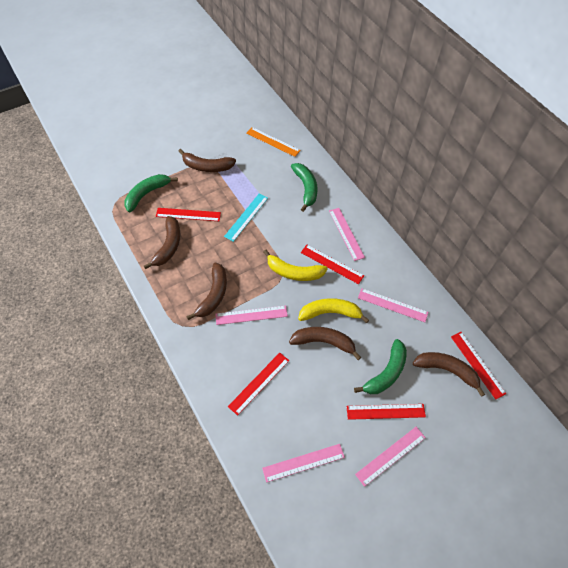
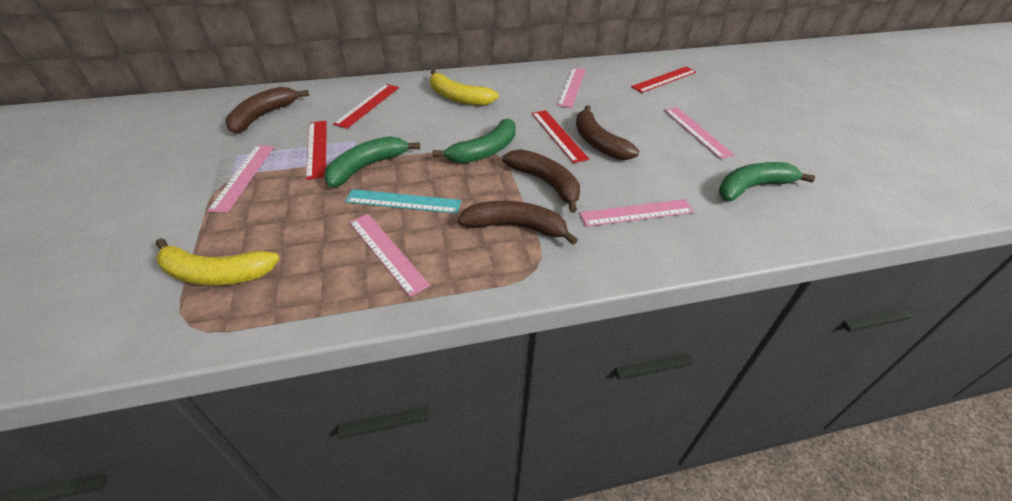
brown banana: [144,216,181,269] [178,149,236,172] [186,263,227,320] [289,327,361,360] [413,352,485,397] = 5 -> [226,87,309,133] [458,201,578,245] [502,149,580,213] [576,105,639,160] = 4
orange ruler: [246,127,301,157] = 1 -> none = 0
red ruler: [156,208,221,221] [228,353,289,416] [301,245,364,284] [346,404,426,420] [451,332,506,400] = 5 -> [306,121,327,180] [333,84,399,129] [532,110,589,163] [631,67,697,93] = 4

